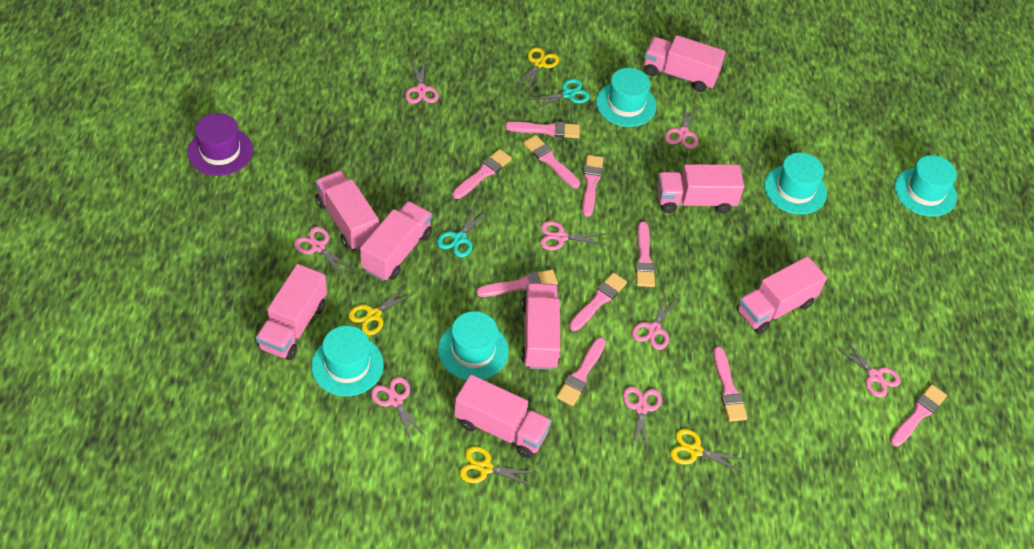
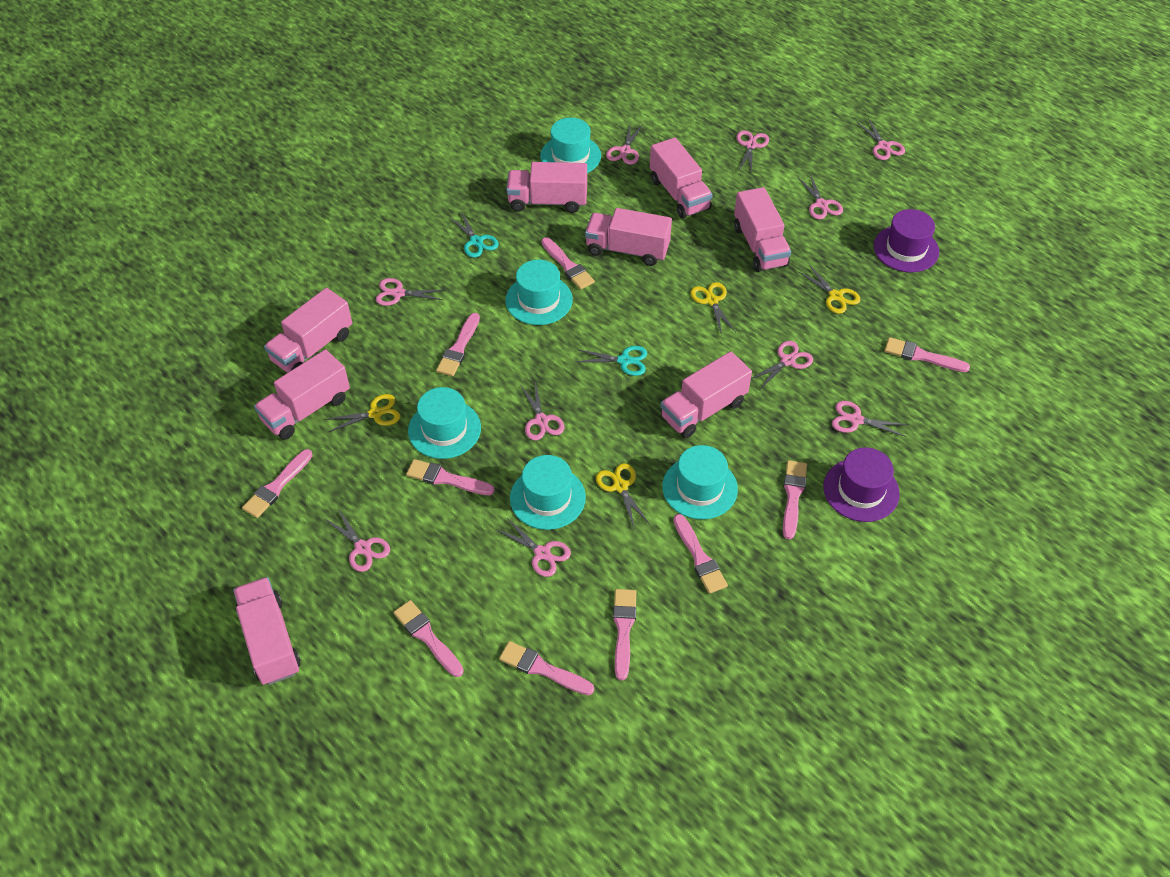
pink scissors: [294,227,354,278] [371,377,426,442] [405,59,439,104] [540,221,607,250] [623,386,662,453] [632,293,679,350] [665,104,698,149] [835,338,901,397] = 8 -> [324,509,390,572] [376,278,444,306] [496,518,571,577] [520,381,564,441] [606,124,643,165] [736,130,769,172] [751,341,813,389] [797,174,843,219] [832,401,908,437] [857,118,905,160] = 10
purple hat: [188,113,253,176] = 1 -> [823,447,900,522] [874,209,939,272] = 2

